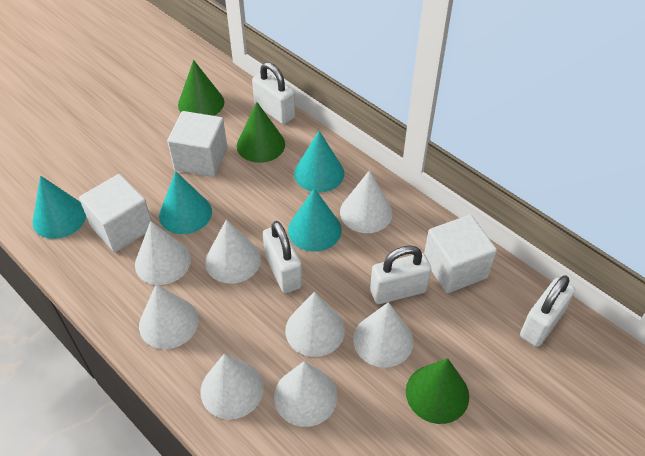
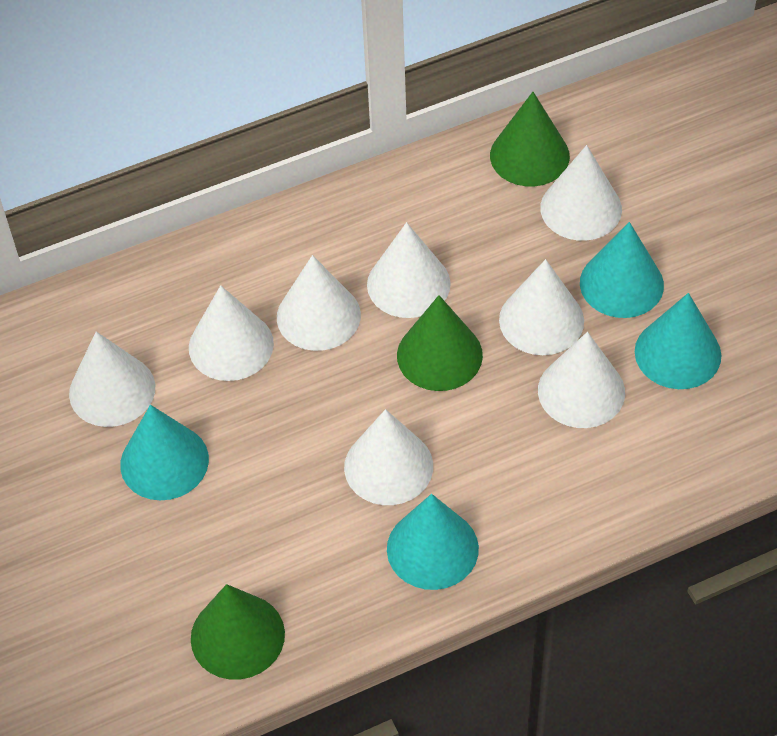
white cube: [79,174,152,252] [167,111,227,177] [424,215,497,293] = 3 -> none = 0
white padlock: [252,62,295,124] [263,221,302,293] [370,245,431,304] [520,275,575,347] = 4 -> none = 0

